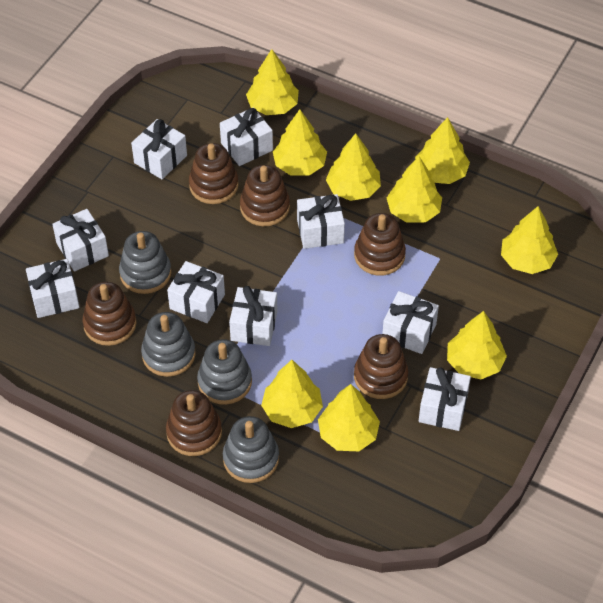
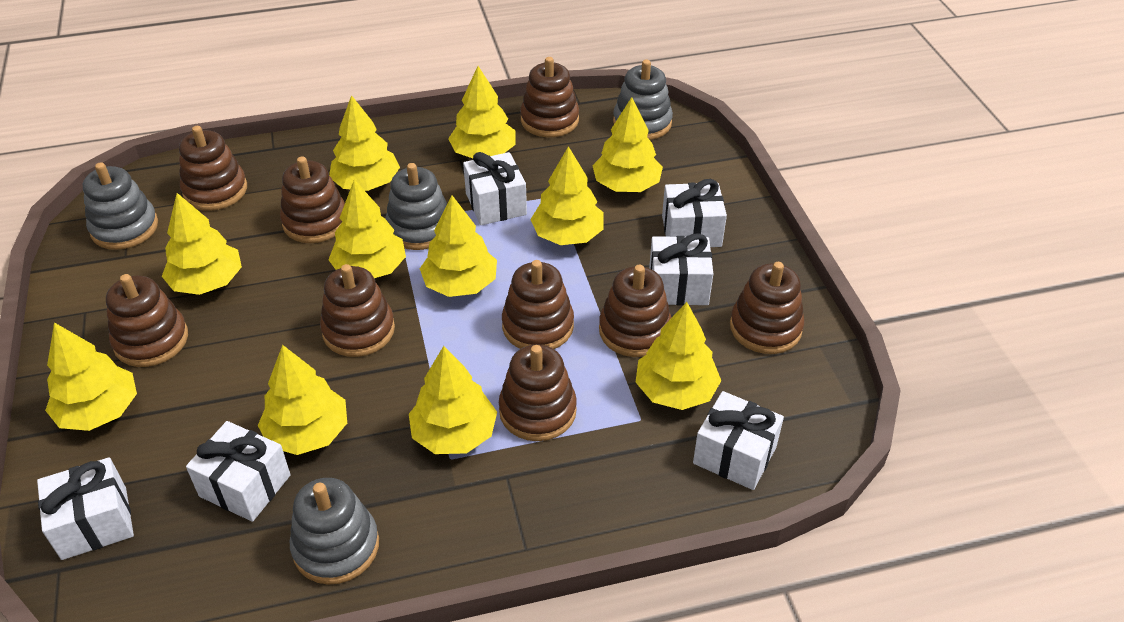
brown stacking toy: [83,282,136,346] [166,390,222,456] [189,143,239,204] [240,165,290,226] [354,213,406,276] [354,334,408,399] = 6 -> [106,274,188,367] [179,126,247,211] [280,156,345,243] [320,264,395,357] [499,344,577,441] [502,260,574,349] [520,57,579,137] [599,265,672,357] [730,262,805,354] = 9
white gift: [26,259,80,318] [52,209,109,272] [131,119,187,179] [167,261,225,323] [220,107,273,166] [229,286,278,346] [297,194,345,249] [382,291,439,354] [419,367,471,431] = 9 -> [37,457,134,560] [186,421,291,522] [463,152,527,225] [649,233,713,305] [662,179,727,247] [693,391,784,490] = 6
yellow tree: [246,49,299,115] [261,360,323,428] [273,109,327,175] [318,384,380,451] [326,133,381,201] [387,156,442,223] [415,117,470,184] [447,311,507,379] [501,206,558,274] = 9 -> [45,323,137,431] [162,193,242,295] [258,345,347,455] [328,180,406,278] [329,95,400,191] [409,346,497,454] [420,195,497,297] [448,66,516,158] [530,146,604,245] [592,97,663,192] [635,302,721,410] = 11

